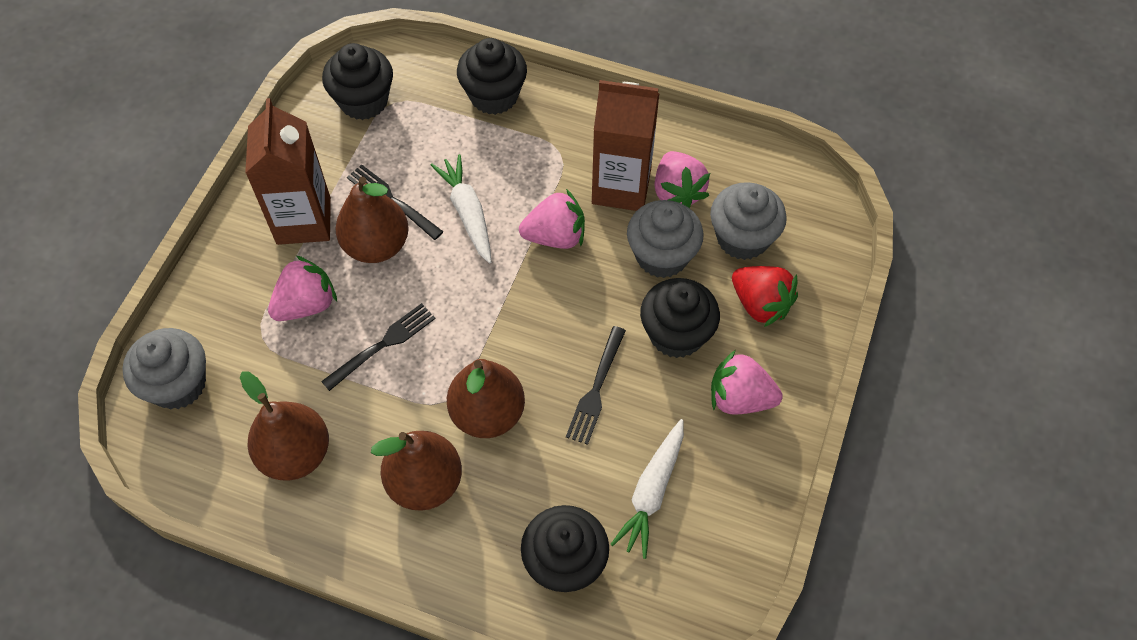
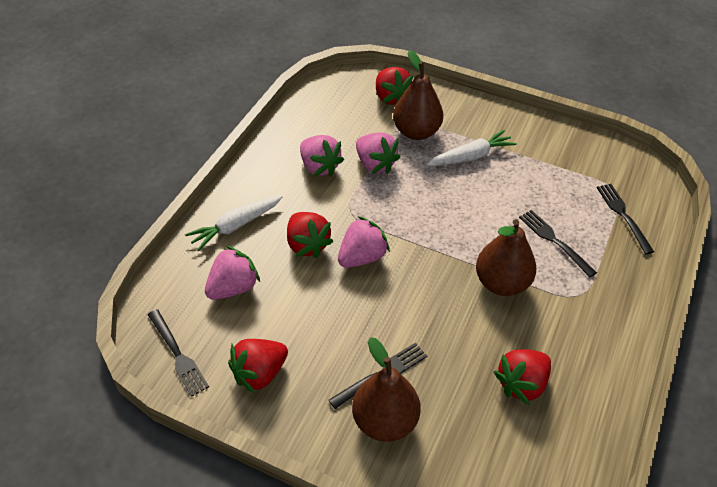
black cupcake: [322,43,393,120] [457,38,527,115] [521,505,609,592] [640,278,720,358] = 4 -> none = 0
black fork: [321,303,436,391] [347,164,443,240] [566,326,626,445] = 3 -> [147,309,209,397] [329,342,427,409] [519,210,597,277] [596,184,654,254] = 4
brown carton: [245,98,331,245] [592,80,660,211] = 2 -> none = 0
brown pear: [240,371,329,481] [336,177,409,263] [371,431,462,511] [447,359,525,438] = 4 -> [352,337,421,442] [393,50,443,140] [476,219,536,296] = 3
grey cupcake: [122,328,206,409] [627,200,704,278] [710,182,787,260] = 3 -> none = 0
red strawberry: [732,266,798,327] = 1 -> [228,339,288,394] [287,212,334,258] [376,67,413,105] [494,349,551,405] = 4

